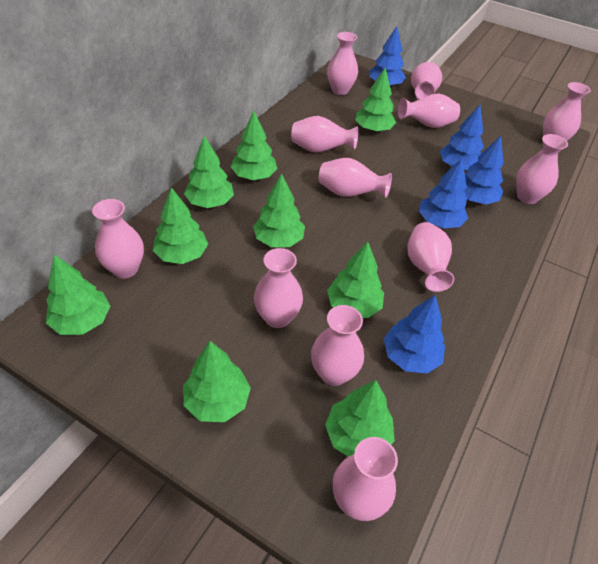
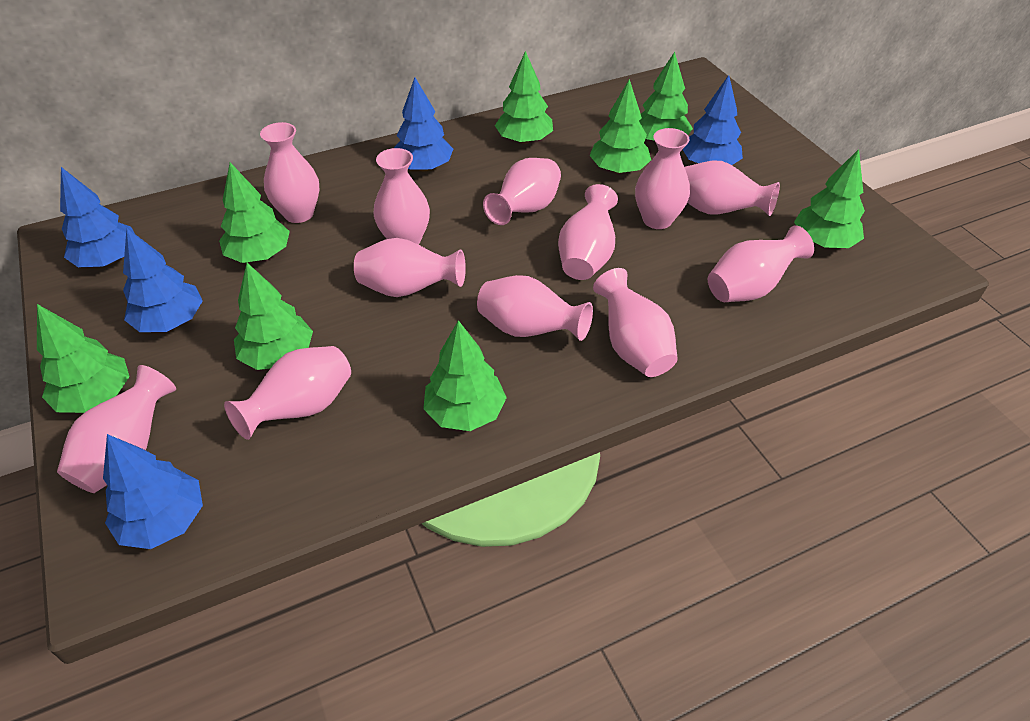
green tree: [46,255,110,335] [153,187,208,264] [183,341,251,422] [184,136,234,208] [231,111,277,180] [253,174,305,247] [325,380,395,457] [327,242,384,318] [355,67,396,133] = 9 -> [37,304,130,413] [219,162,290,263] [234,263,313,370] [423,320,507,431] [495,51,553,144] [589,79,651,174] [639,52,693,143] [794,149,865,248] = 8

